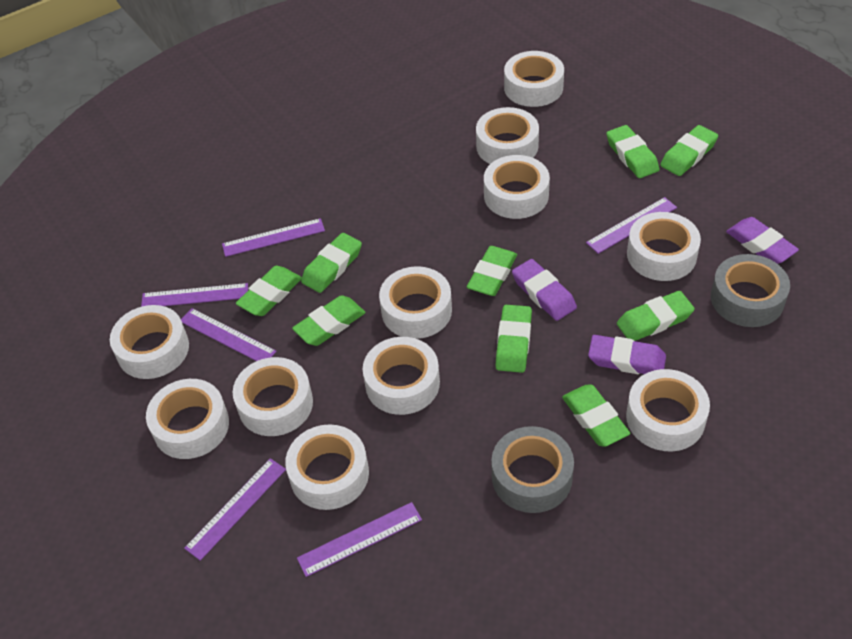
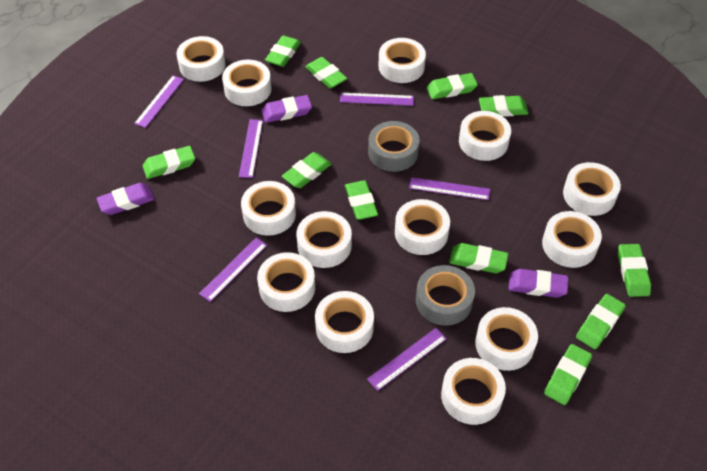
green eraser: [236,266,302,316] [292,295,365,346] [301,233,362,293] [467,246,517,296] [495,305,532,373] [562,385,630,447] [606,125,660,178] [617,291,695,341] [660,125,718,176] = 9 -> [143,146,195,179] [265,36,301,67] [282,152,331,188] [305,57,347,89] [345,180,378,220] [427,73,478,99] [449,243,508,273] [479,95,529,117] [544,344,592,405] [576,294,626,349] [618,244,651,297] = 11
white tape: [110,305,189,379] [146,379,229,459] [233,357,313,436] [285,424,369,510] [363,337,440,415] [379,266,452,339] [476,107,539,164] [484,155,550,219] [504,51,564,107] [626,369,710,451] [627,212,701,281] = 11 -> [176,36,226,82] [222,60,272,106] [241,181,296,236] [257,252,315,312] [296,211,352,268] [315,291,374,353] [378,38,426,83] [395,199,450,255] [441,358,506,425] [459,111,511,161] [475,307,538,371] [542,211,602,268] [563,162,621,216] = 13

